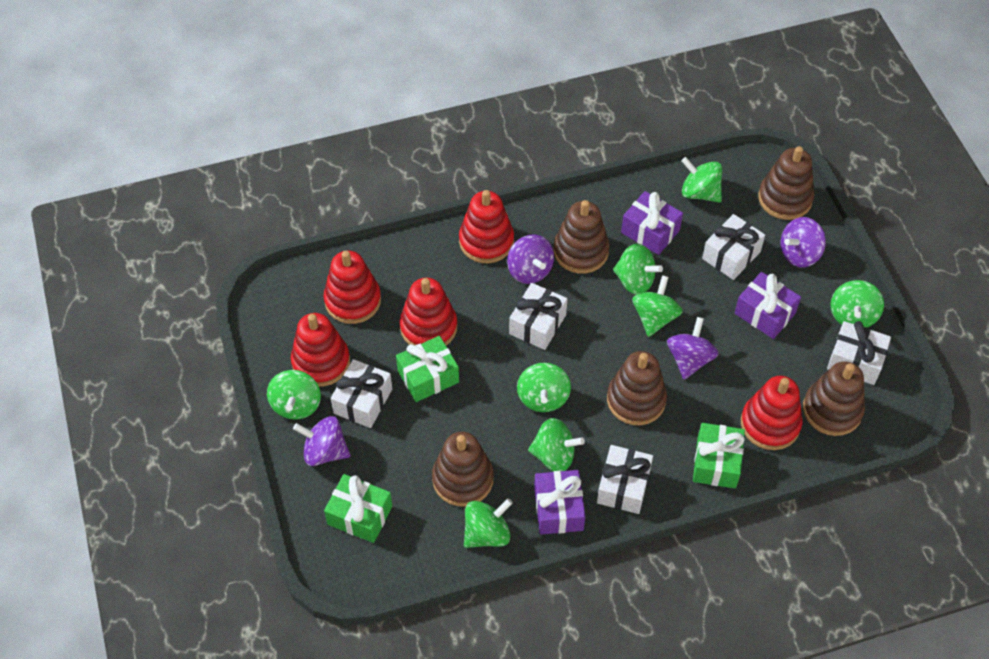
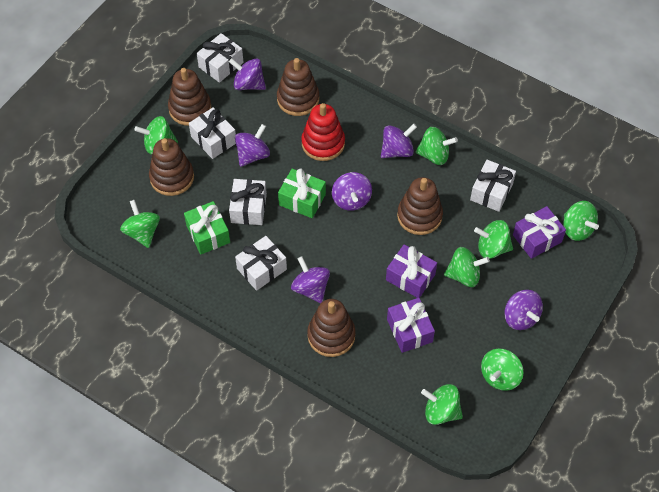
green gift: [324,474,392,543] [396,336,459,402] [693,423,745,488] = 3 -> [184,201,230,254] [278,169,326,218] = 2
purple spinning top: [293,416,350,466] [507,234,554,284] [667,317,719,380] [781,217,826,267] = 4 -> [229,58,266,90] [235,124,270,167] [291,256,330,303] [332,172,372,211] [381,124,417,158] [504,290,543,330] = 6
red stacking toy: [291,313,350,387] [324,251,381,324] [400,278,457,346] [459,190,514,263] [741,376,802,450] = 5 -> [301,103,345,161] = 1

